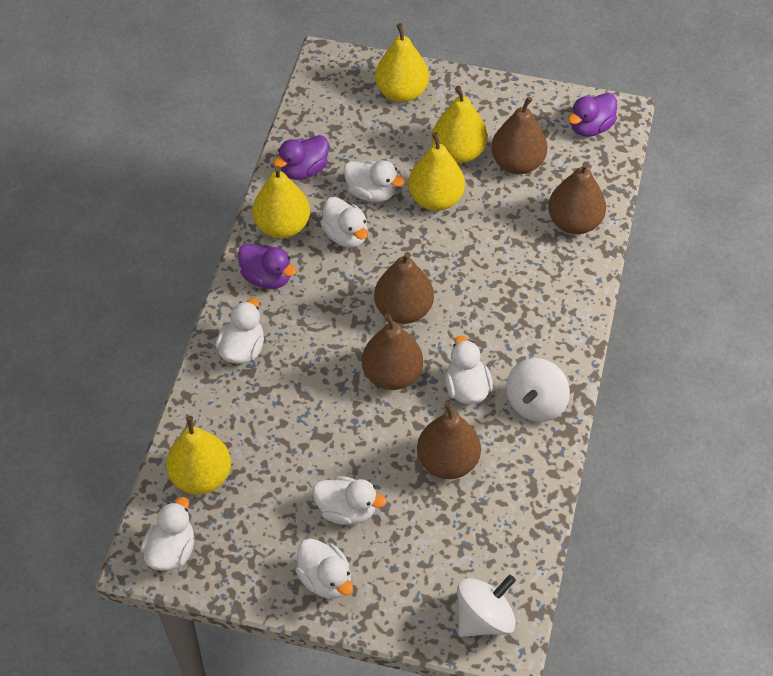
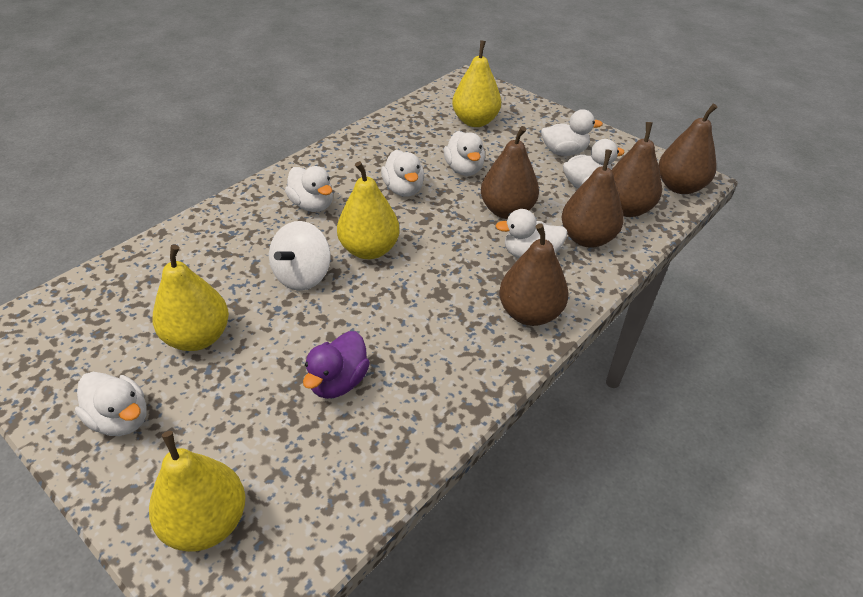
purple duck: [238,244,296,289] [273,135,329,180] [568,93,617,137] = 3 -> [303,331,370,399] = 1
white spinning top: [457,575,516,637] [506,358,570,422] = 2 -> [269,221,331,290] = 1
yellow pear: [166,416,231,494] [252,166,310,238] [375,23,429,102] [408,132,465,211] [432,86,488,163] = 5 -> [149,431,245,552] [153,244,229,351] [337,161,400,259] [452,40,501,127] = 4

